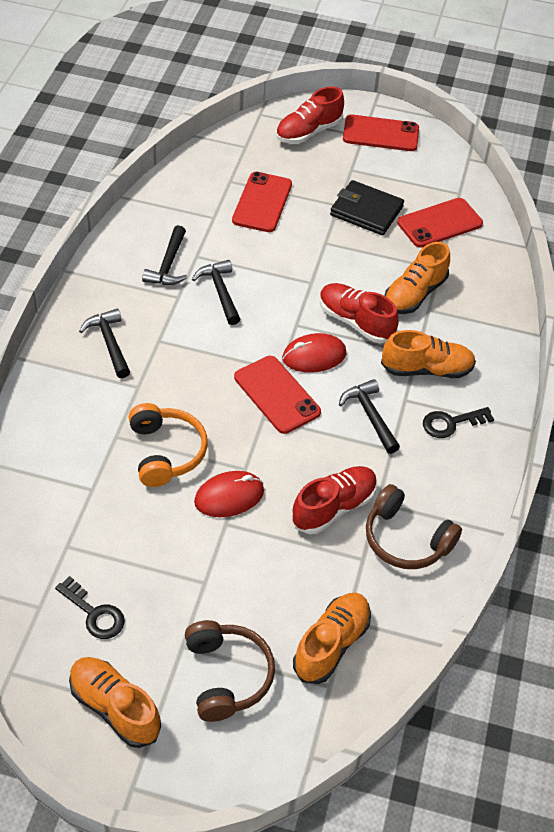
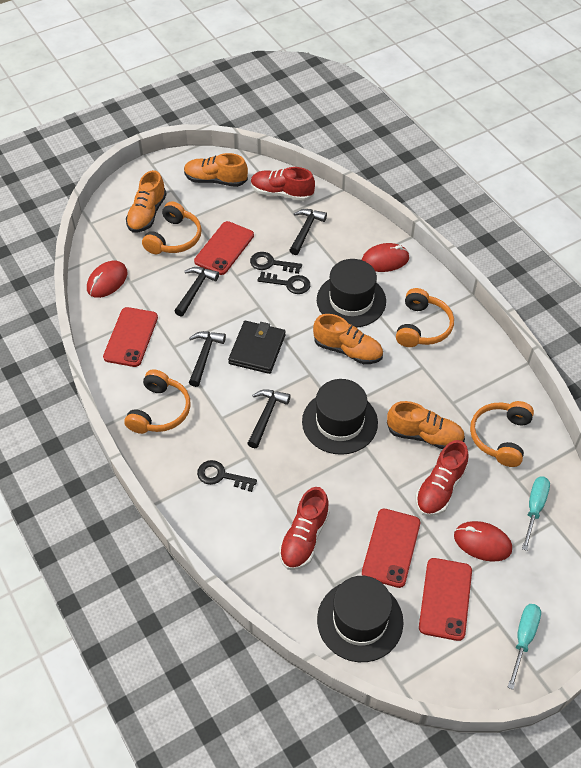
black hat: none = 0 -> [302,379,378,455] [317,259,386,328] [317,576,403,662] = 3
black key: [55,576,125,639] [423,407,494,438] = 2 -> [197,460,257,492] [250,252,302,274] [258,272,310,294] = 3
brown headphones: [185,620,275,722] [366,484,462,569] = 2 -> none = 0
orange headphones: [129,403,208,487] = 1 -> [124,369,191,434] [142,201,202,254] [396,288,454,347] [470,401,534,467] = 4
red mouse: [194,471,264,517] [282,333,347,373] = 2 -> [87,261,127,298] [362,243,409,272] [454,521,512,562] = 3
turquoise screwdriver: none = 0 -> [507,604,541,690] [522,477,550,551] = 2

